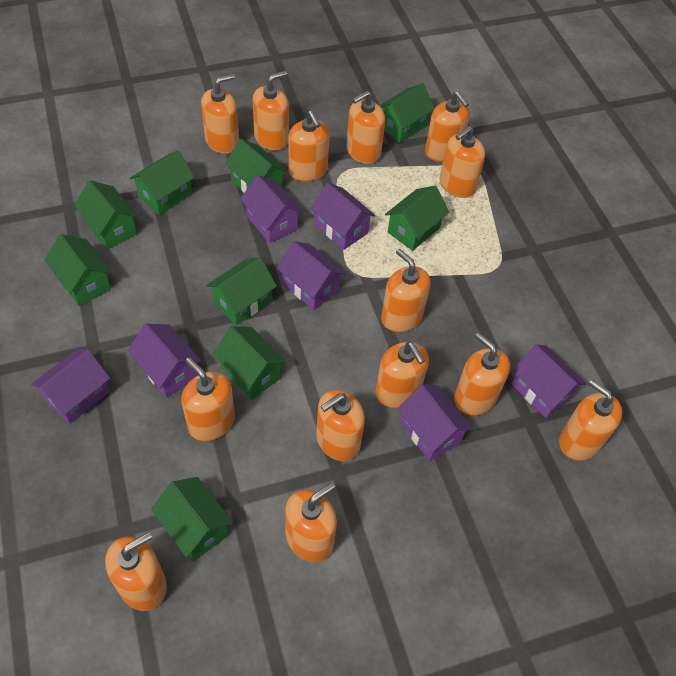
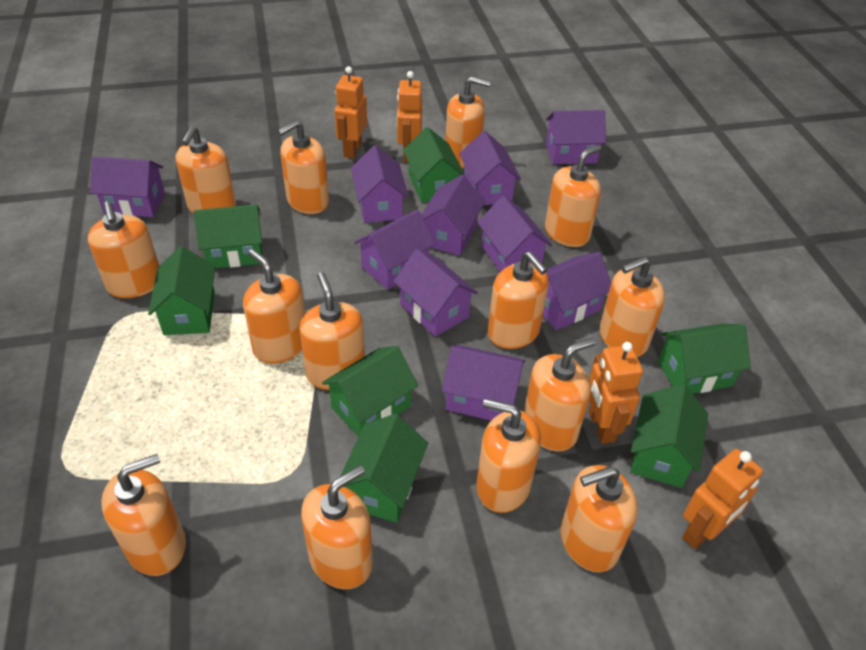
green house: [45,234,112,306] [74,180,138,250] [130,150,195,215] [151,477,233,562] [206,258,277,325] [213,326,287,400] [225,139,288,193] [379,83,435,143] [385,186,449,251] = 9 -> [148,246,215,335] [194,204,262,268] [322,346,418,437] [340,414,428,523] [403,127,465,203] [630,384,708,488] [658,324,751,394] = 7
orange robot: none = 0 -> [334,66,367,158] [397,71,422,163] [589,342,643,444] [682,449,763,549] = 4
purple house: [31,349,110,424] [128,324,201,398] [240,175,303,243] [277,241,346,310] [310,183,375,250] [397,384,472,461] [511,344,586,418] = 7 -> [90,156,165,217] [351,145,409,223] [354,210,436,289] [393,249,478,337] [421,175,485,256] [442,345,525,420] [459,131,521,205] [477,196,552,272] [543,252,611,330] [546,110,606,164] = 10

